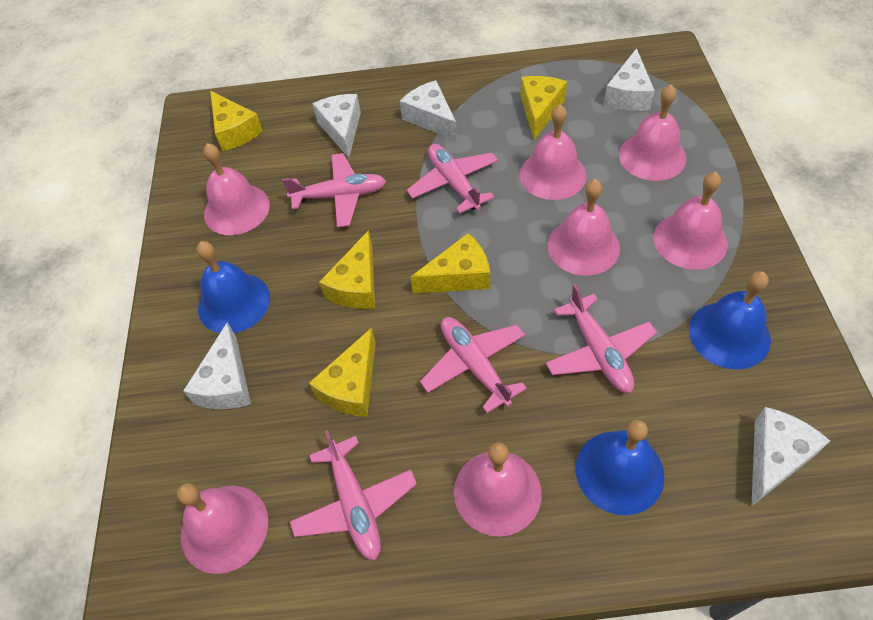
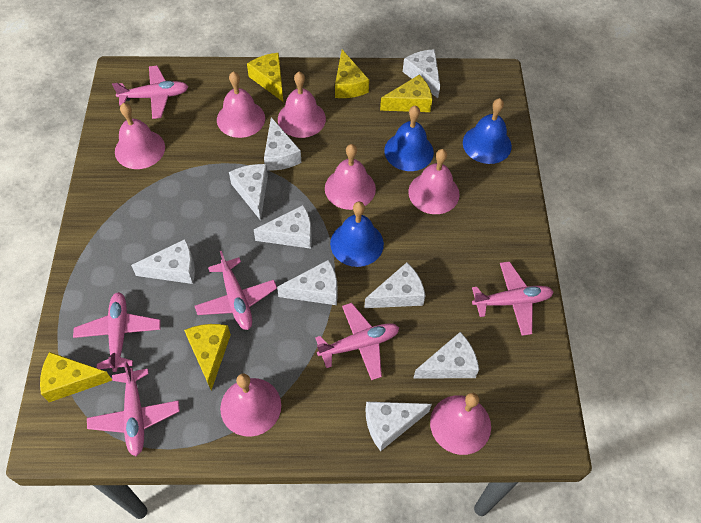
pink plane: [282,153,386,228] [290,430,417,560] [407,144,498,214] [420,317,527,413] [546,284,657,393] = 5 -> [73,292,161,372] [87,361,180,456] [112,66,188,119] [195,251,277,330] [315,303,399,380] [472,261,553,336] = 6
white cheese: [183,322,251,409] [312,94,361,158] [400,80,457,141] [604,48,655,111] [752,407,830,506] = 5 -> [131,239,195,284] [229,164,268,221] [254,205,312,249] [264,117,301,170] [277,260,338,305] [364,262,426,308] [365,402,432,451] [403,49,440,98] [414,332,479,378] = 9

